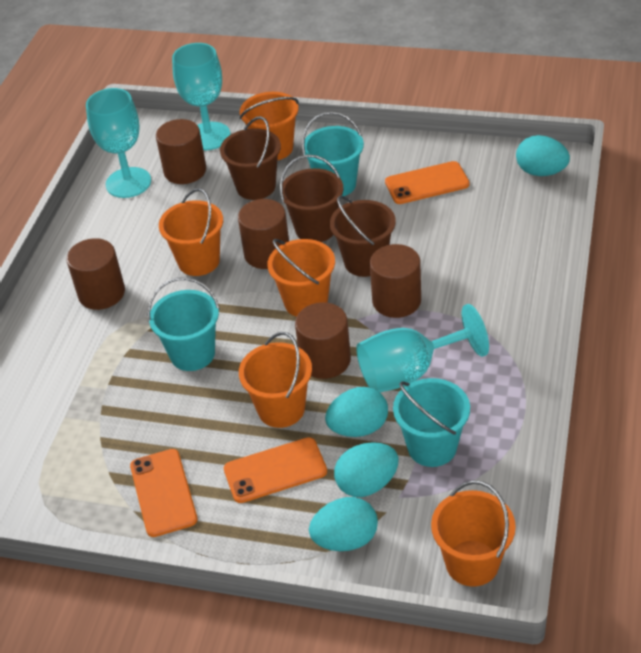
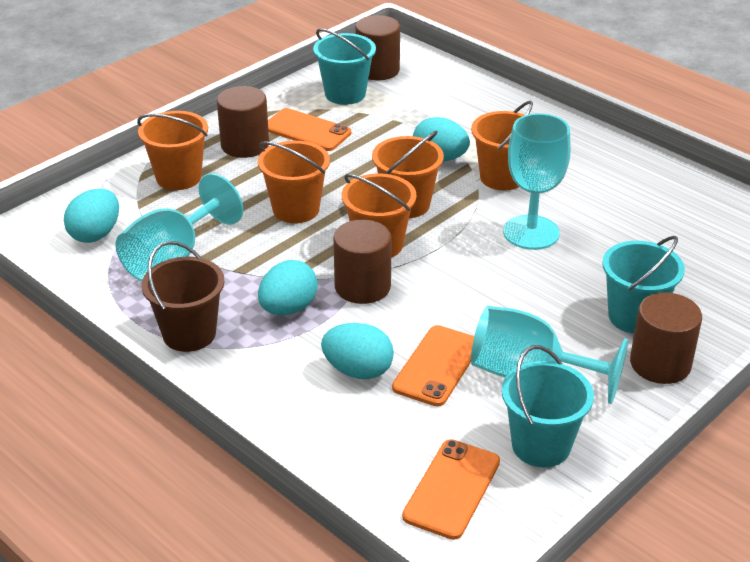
brown bucket: [220,116,281,200] [280,155,343,242] [330,196,396,277] = 3 -> [142,241,225,352] = 1
brown cylinder: [67,238,125,310] [156,119,206,184] [238,199,289,269] [295,302,351,379] [370,244,421,318] = 5 -> [217,86,269,158] [333,219,392,304] [355,15,400,80] [630,292,702,384] = 4

